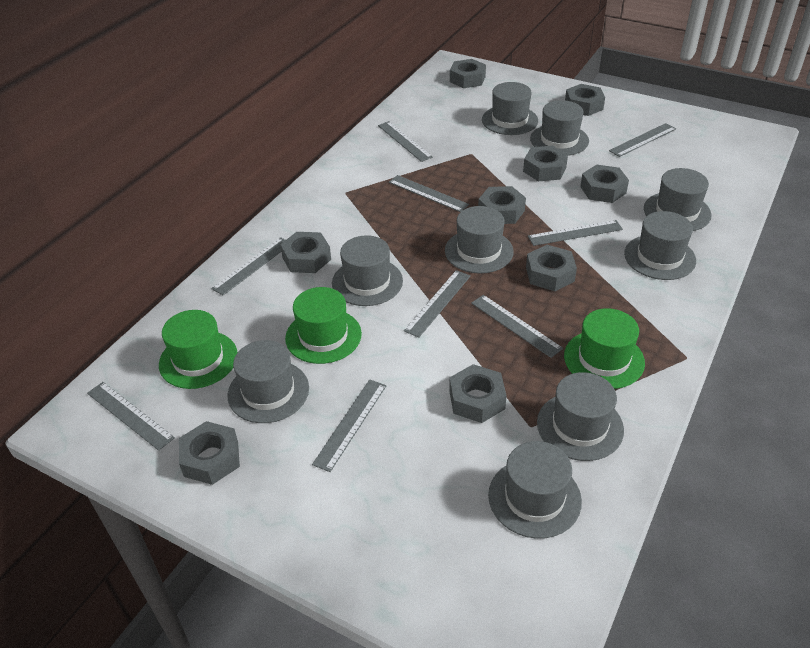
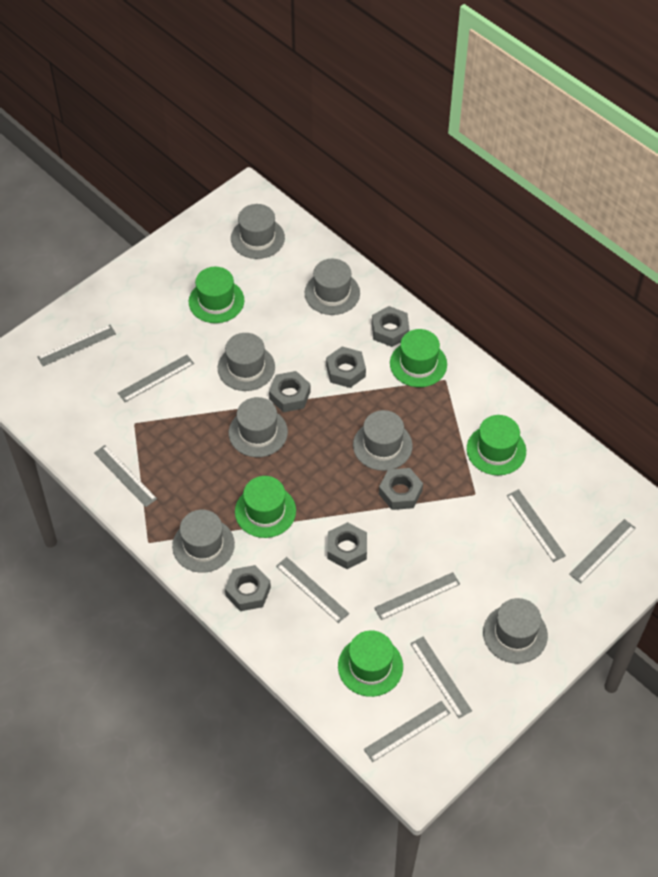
green hat: [159,310,238,389] [285,287,362,364] [564,308,645,389] = 3 -> [189,267,244,323] [235,476,296,538] [338,630,403,697] [390,329,447,387] [467,415,526,475] = 5
grey hat: [227,340,309,423] [332,235,403,306] [445,206,514,274] [482,82,538,135] [488,441,582,539] [530,100,589,156] [537,372,624,461] [624,211,696,280] [644,168,712,231] = 9 -> [172,510,235,573] [218,333,275,391] [229,397,288,457] [231,204,285,259] [305,259,360,315] [353,410,413,471] [483,598,548,664] = 7
grey nut: [179,421,240,485] [280,232,331,273] [449,364,507,423] [450,59,486,88] [478,186,526,224] [523,146,568,181] [526,245,577,291] [565,84,605,116] [580,164,629,203] = 9 -> [225,565,271,611] [269,371,310,412] [326,347,366,388] [327,522,367,569] [372,306,409,347] [379,468,423,510] = 6

